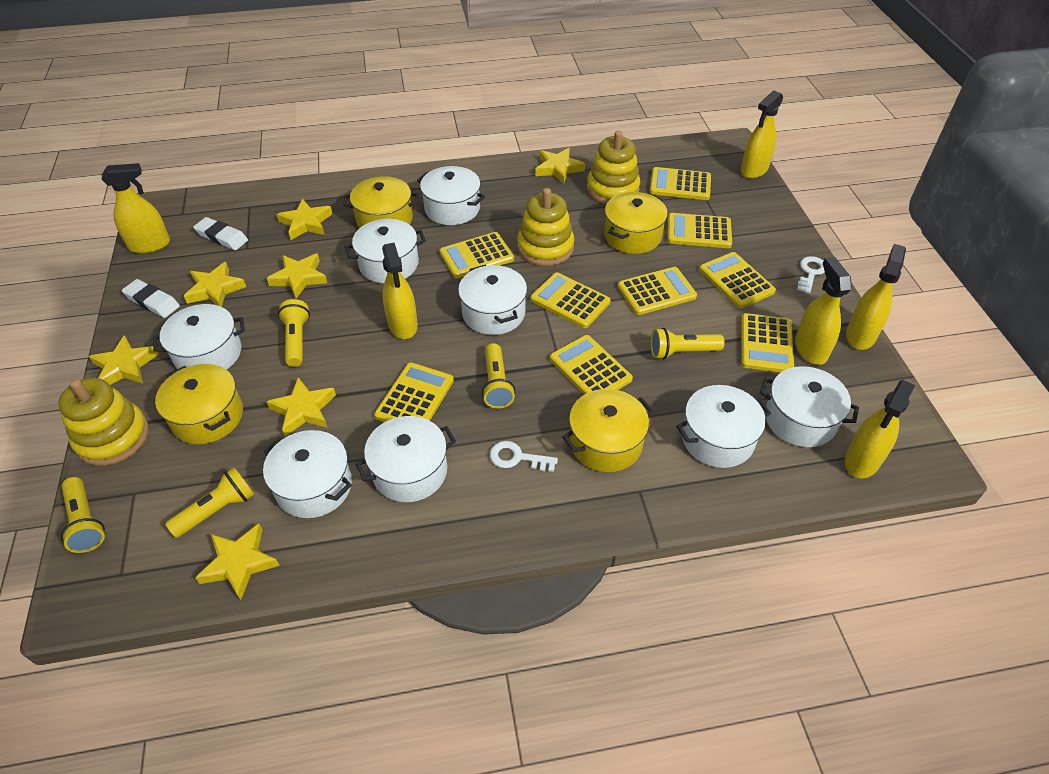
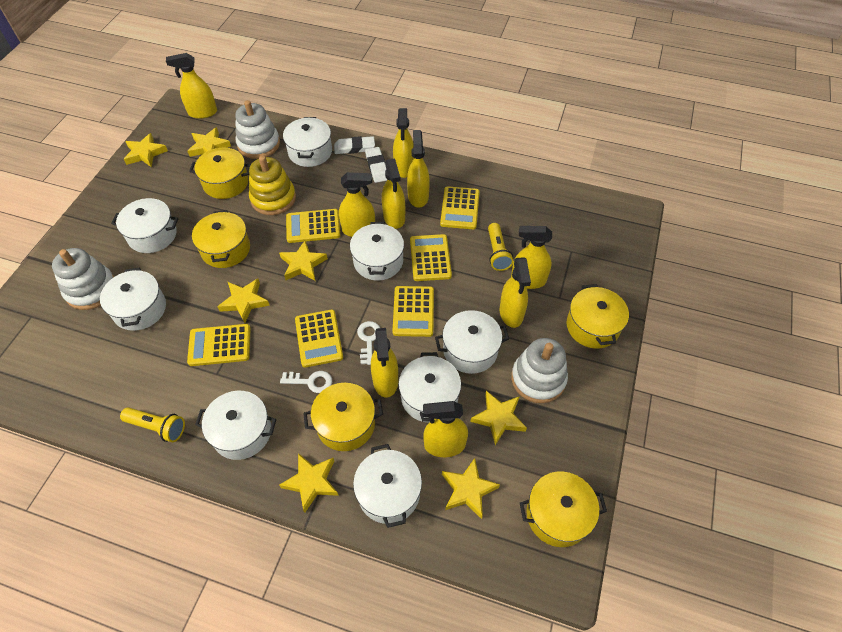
white stacking toy: none = 0 -> [52,248,114,310] [235,100,280,159] [511,338,568,403] = 3
yellow calculator: [374,362,454,422] [439,232,514,279] [531,272,611,328] [550,335,633,395] [618,267,697,315] [650,167,711,200] [667,213,732,248] [699,252,776,308] [741,313,794,372] = 9 -> [187,324,251,366] [286,209,340,243] [295,309,343,368] [393,286,434,337] [410,234,452,281] [440,186,480,229] = 6
yellow flashlight: [61,477,105,553] [165,467,254,538] [278,299,310,367] [482,343,515,408] [651,328,725,360] = 5 -> [120,407,185,442] [488,223,513,271] = 2
yellow pot: [155,364,243,444] [343,176,419,228] [562,389,654,472] [604,192,668,254] = 4 -> [189,148,251,199] [192,210,250,268] [303,383,383,451] [520,472,607,547] [567,284,629,349] = 5
yellow spray bottle: [102,163,170,253] [382,243,418,339] [741,91,784,178] [795,257,852,365] [845,380,915,478] [846,244,906,350] = 6 -> [166,53,217,119] [339,172,375,237] [371,328,398,398] [382,158,405,229] [393,108,414,178] [407,130,430,207] [423,401,468,457] [499,257,531,328] [511,226,552,289] = 9
yellow stacking toy: [58,378,149,466] [517,188,574,266] [587,131,640,204] = 3 -> [249,156,296,215] = 1

